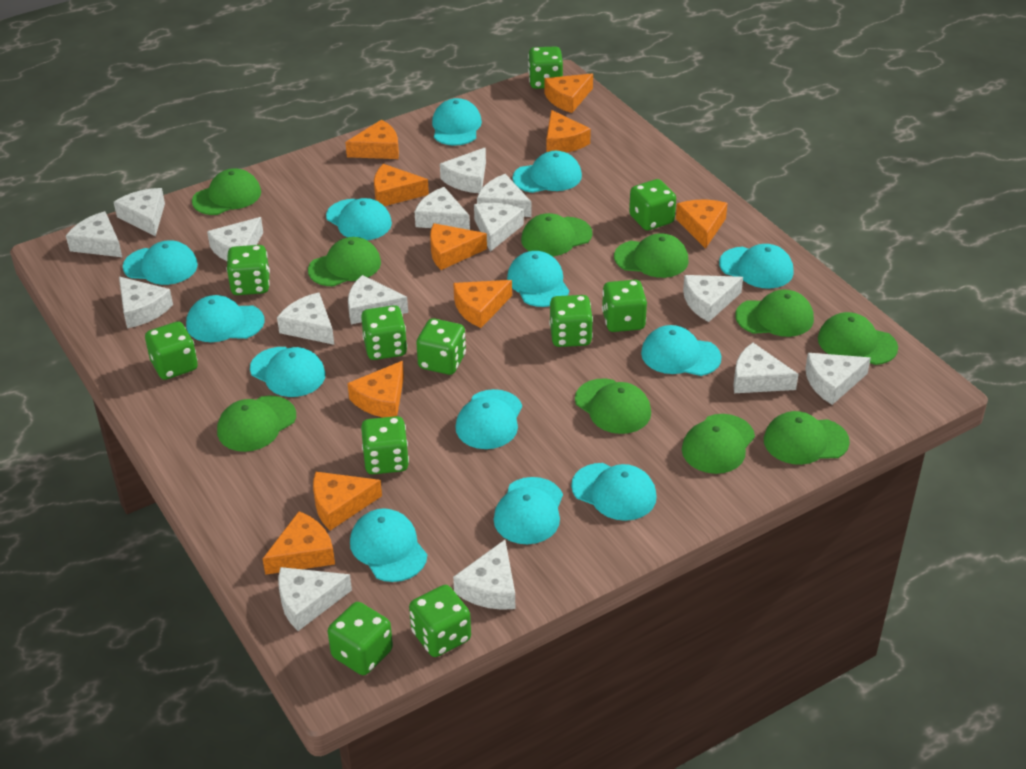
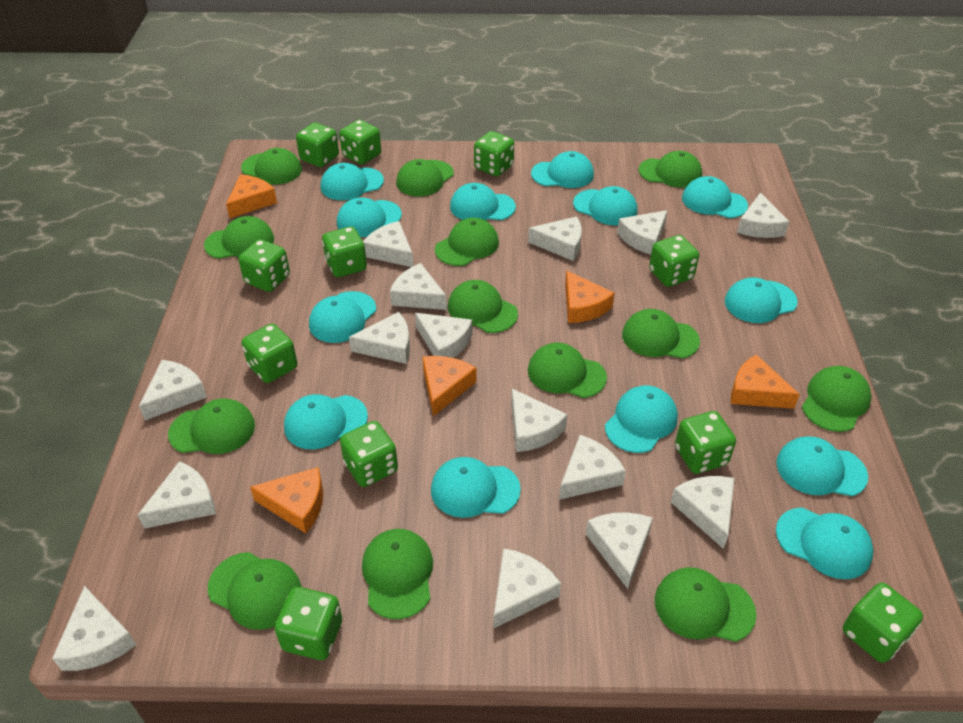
green cap: [192,168,261,215] [217,395,296,452] [308,237,381,286] [521,213,593,256] [575,378,651,434] [614,233,689,278] [682,414,755,474] [735,289,814,337] [764,411,850,465] [818,312,898,365] = 10 -> [168,399,255,454] [204,216,274,259] [208,552,302,630] [241,148,302,185] [362,529,433,619] [396,159,454,196] [435,218,499,266] [448,280,518,333] [528,343,607,398] [622,309,700,359] [639,151,702,188] [655,567,756,642] [802,366,872,432] = 13
orange cheese: [263,511,335,575] [313,472,382,531] [345,120,399,159] [348,361,404,417] [374,164,429,206] [430,223,487,270] [453,280,512,328] [544,74,593,113] [546,110,591,153] [676,200,727,249] = 10 -> [226,174,277,218] [250,467,323,533] [422,356,476,416] [565,271,615,323] [731,355,800,409] = 5

